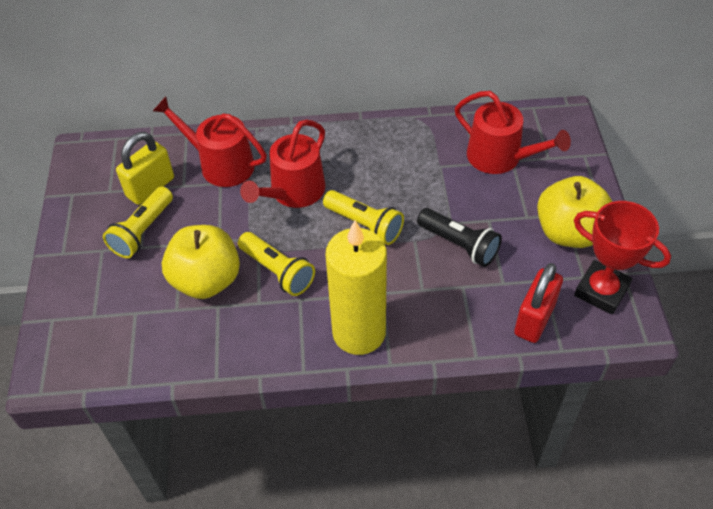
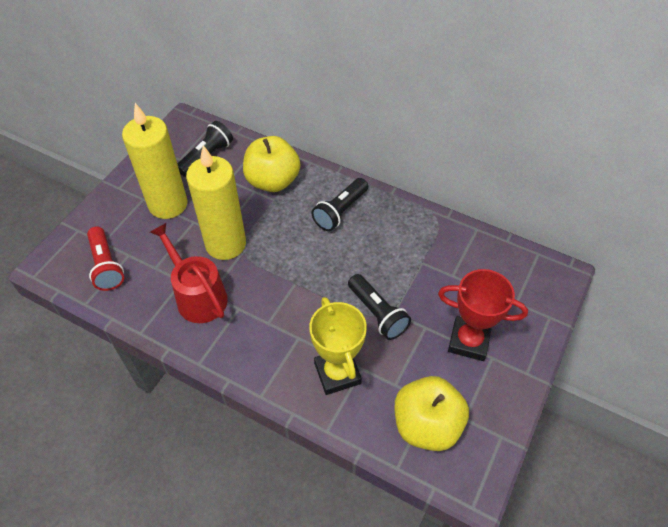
black flashlight: [417,208,502,267] = 1 -> [178,121,233,177] [311,178,368,231] [348,274,411,340] = 3
red flashlight: none = 0 -> [87,226,124,291] = 1
red padlock: [514,263,563,343] = 1 -> none = 0
red watering can: [153,97,267,187] [240,119,325,208] [455,91,571,174] = 3 -> [150,223,228,323] = 1
yellow candle: [325,220,387,355] = 1 -> [122,103,188,219] [186,145,246,260] = 2
yellow flashlight: [103,186,173,258] [238,232,315,296] [323,190,404,245] = 3 -> none = 0
yellow padlock: [116,132,174,205] = 1 -> none = 0
yellow trophy: none = 0 -> [309,297,367,395] = 1

